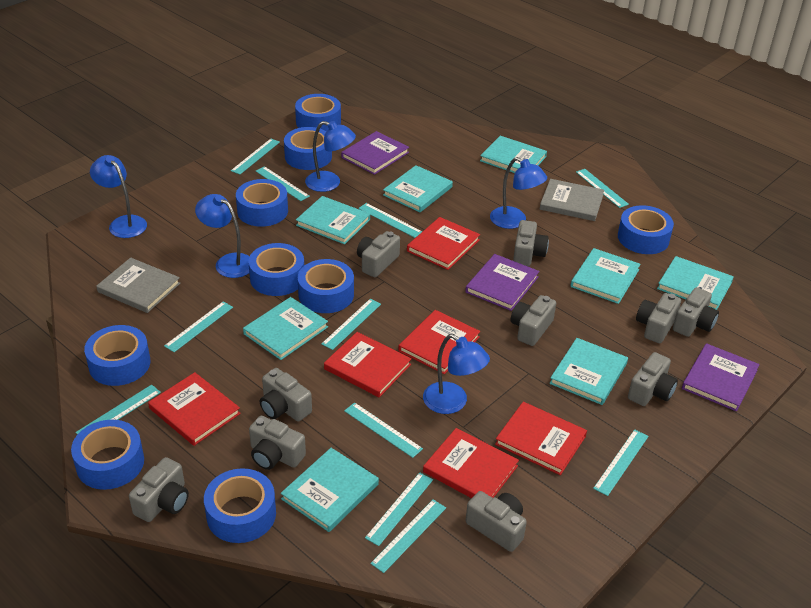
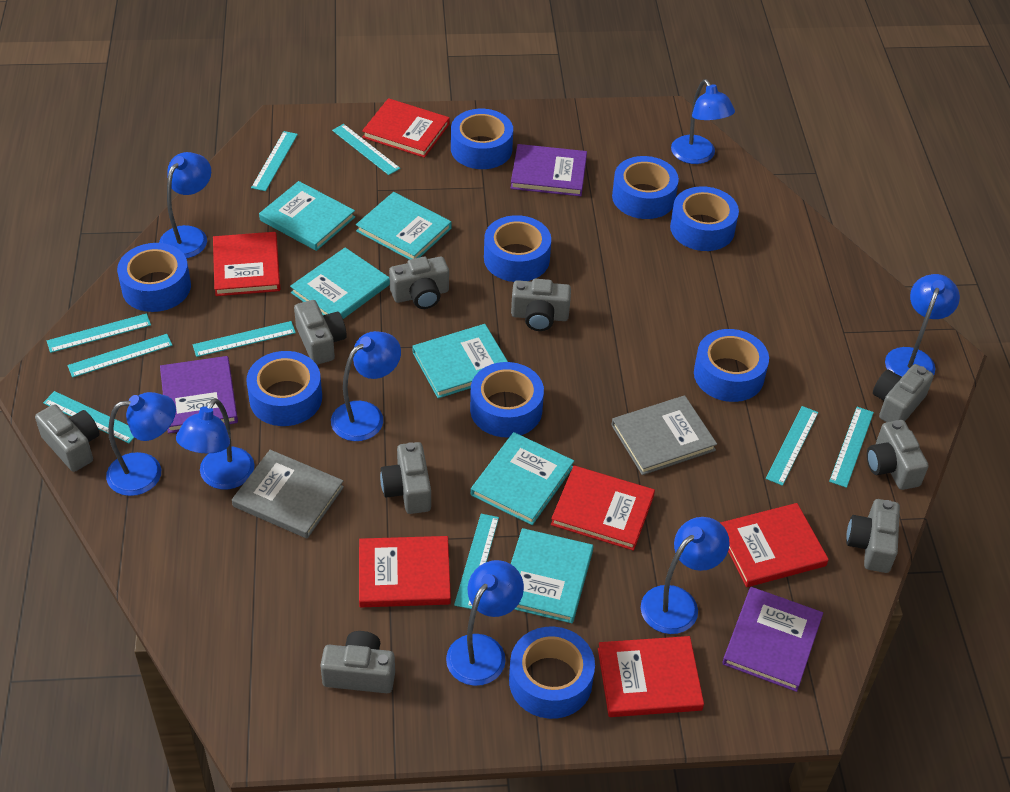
blue lamp: [90,155,147,238] [195,194,250,278] [305,121,356,192] [423,334,490,414] [490,157,547,229] = 5 -> [106,392,176,496] [159,152,211,258] [176,398,255,489] [331,331,401,441] [446,560,524,686] [641,517,730,634] [671,79,735,164] [885,274,960,377] = 8
grey camera: [129,457,189,522] [249,416,306,470] [260,368,312,422] [357,231,400,277] [466,491,527,552] [511,295,556,346] [513,220,549,266] [628,352,678,406] [636,293,681,343] [673,287,719,337] = 10 -> [35,404,100,472] [294,300,347,365] [320,631,395,693] [380,442,431,514] [389,257,449,309] [511,279,571,331] [846,499,900,573] [867,420,929,490] [873,364,934,422] = 9
turquoise book: [243,297,328,360] [281,448,379,532] [296,196,370,244] [383,165,453,212] [480,136,547,173] [549,338,628,405] [570,248,641,304] [657,256,734,310] = 8 -> [259,181,355,251] [290,247,390,319] [356,192,452,260] [413,324,508,398] [471,432,574,525] [511,528,593,623] = 6
turquoise ruler: [75,385,161,435] [164,302,233,352] [231,139,280,174] [256,166,310,201] [322,299,381,350] [344,402,423,458] [358,203,423,238] [365,472,433,546] [370,499,446,573] [576,169,629,208] [593,429,649,496] = 11 -> [43,391,135,443] [47,313,151,353] [67,334,173,378] [192,321,296,357] [251,131,298,191] [332,124,400,175] [454,514,499,609] [766,406,818,486] [829,407,874,488] = 9

